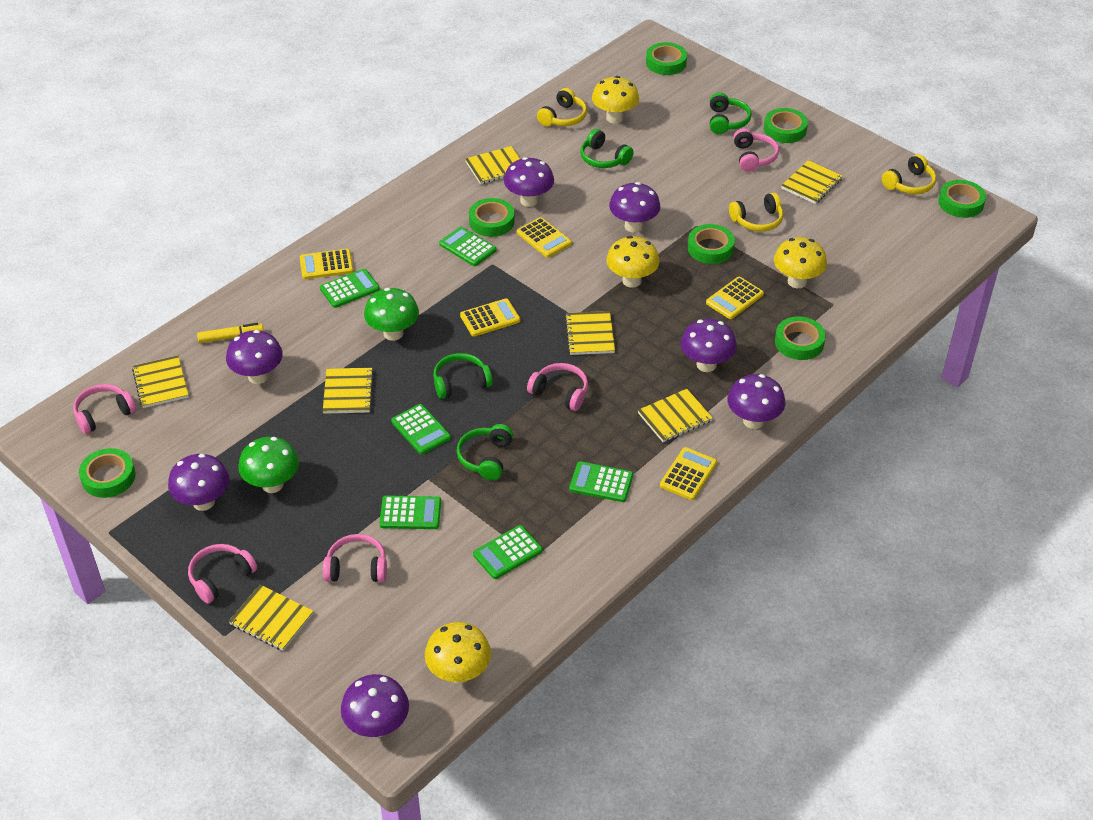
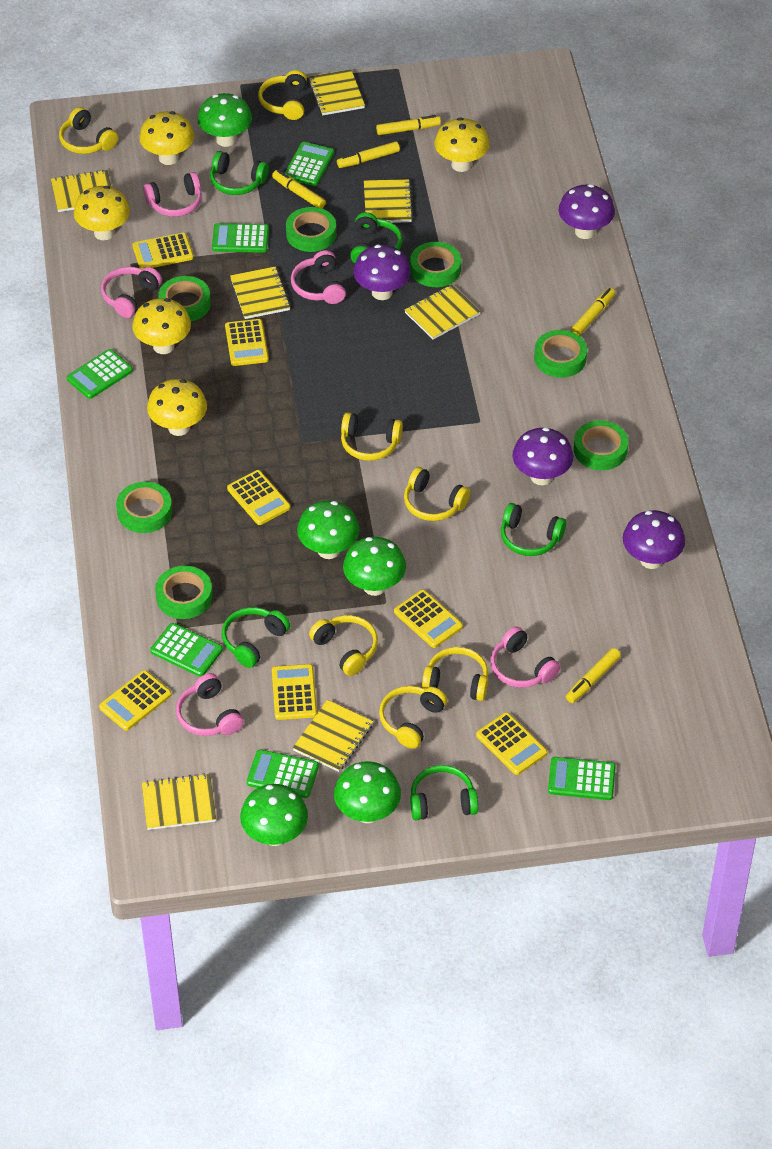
green headphones: [433,353,493,399] [457,424,513,480] [580,129,634,168] [710,92,752,134] = 4 -> [210,151,269,195] [222,607,290,668] [350,212,402,263] [410,765,478,820] [501,503,566,556] = 5
green mushroom: [239,437,299,493] [364,288,419,341] = 2 -> [197,93,252,147] [240,784,308,846] [297,501,359,559] [334,761,401,823] [343,537,406,596] = 5
purple mushroom: [168,454,229,511] [226,330,283,384] [341,674,409,737] [504,157,554,207] [609,182,661,233] [681,319,737,372] [727,374,785,429] = 7 -> [353,245,411,300] [512,427,574,485] [559,184,615,239] [623,510,685,569] = 4
yellow calculator: [300,249,354,279] [460,298,520,337] [517,217,572,258] [660,447,717,500] [706,277,764,319] = 5 -> [99,670,172,731] [132,233,194,269] [225,319,269,366] [227,470,290,525] [272,664,317,720] [394,590,463,648] [476,712,547,775] = 7
yellow headphones: [537,88,587,126] [729,193,783,232] [882,154,936,194] = 3 -> [59,107,118,154] [258,70,307,120] [309,615,378,676] [341,412,403,461] [379,686,447,749] [404,467,470,521] [422,647,488,701] = 7
yellow marker: [197,323,264,343] = 1 -> [272,170,326,208] [337,141,400,168] [376,115,441,135] [566,648,621,703] [571,288,615,336] = 5
yellow mushroom: [425,622,491,684] [592,76,639,124] [606,236,660,288] [774,237,827,288] = 4 -> [74,186,130,240] [133,298,191,354] [139,111,194,165] [147,379,207,436] [435,117,490,172] = 5

